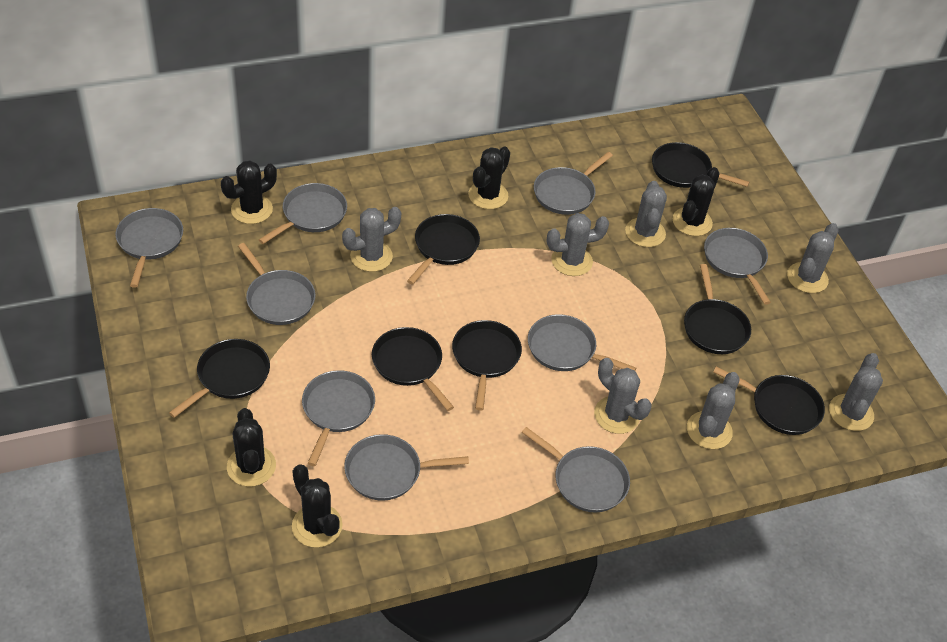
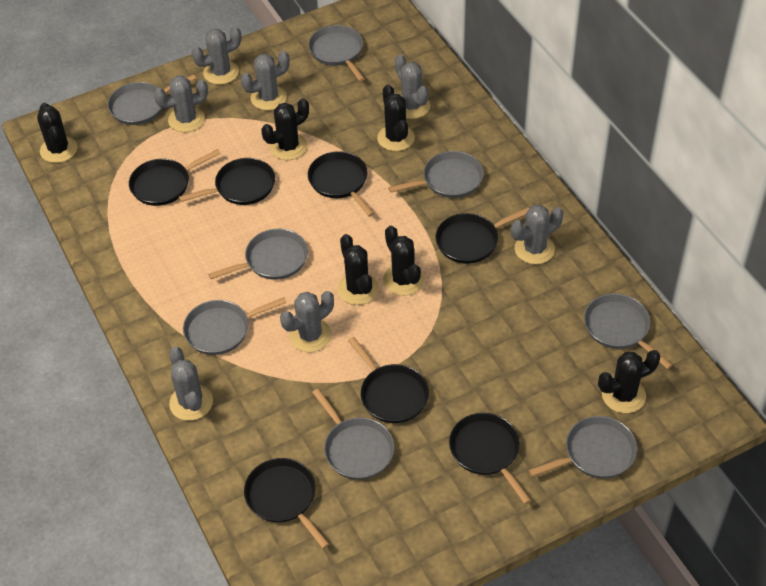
black cactus: [221,161,277,224] [227,408,276,487] [292,464,342,548] [468,147,510,209] [673,167,720,236] = 5 -> [37,103,78,163] [261,98,309,160] [337,234,378,305] [377,84,415,151] [383,226,424,296] [598,350,660,413] = 6
grey pan: [115,208,183,288] [238,243,316,325] [259,183,347,244] [302,370,375,466] [344,434,469,501] [522,427,630,513] [528,314,636,371] [534,152,613,215] [704,228,771,305] = 9 -> [107,74,196,125] [183,297,287,355] [208,229,308,280] [308,25,365,81] [312,389,394,480] [388,151,484,198] [528,416,637,478] [584,294,673,369] = 8

